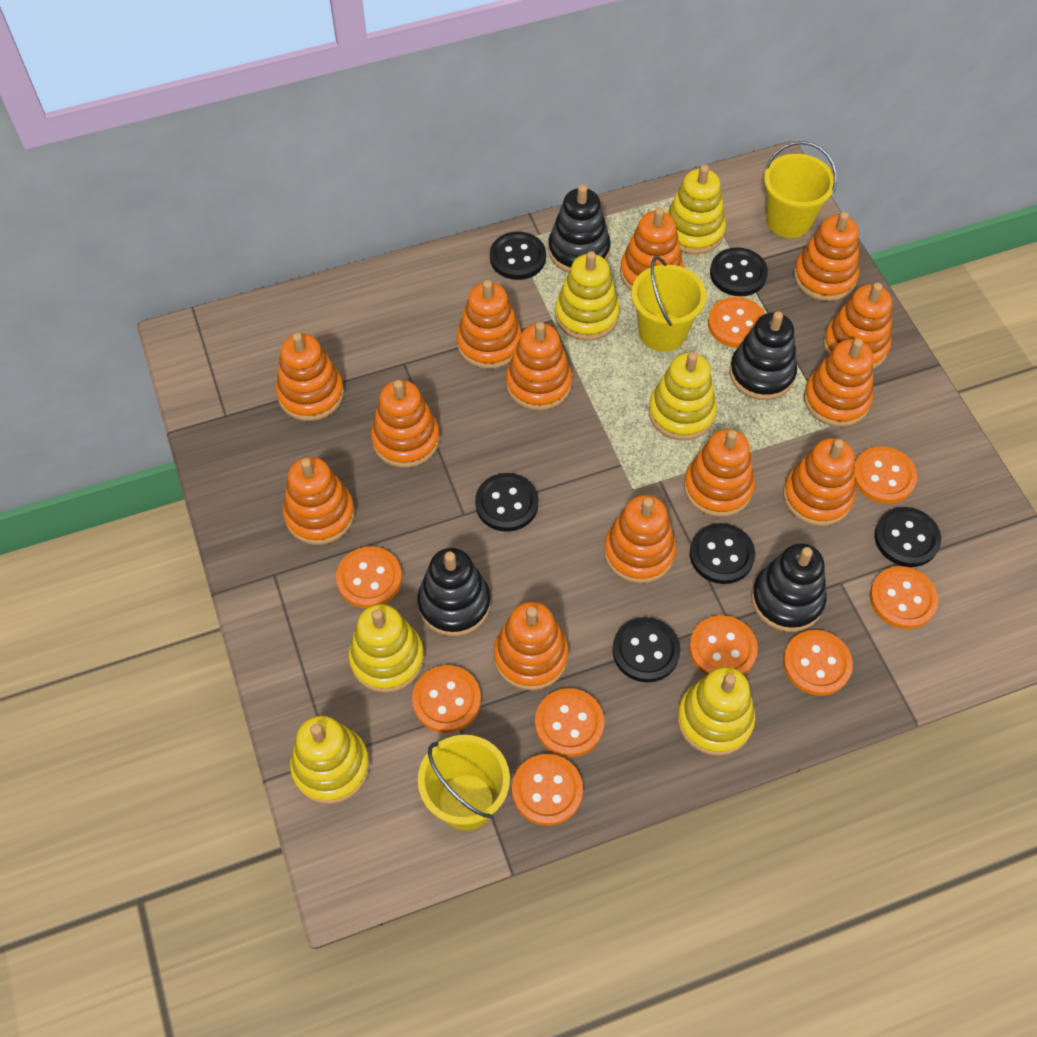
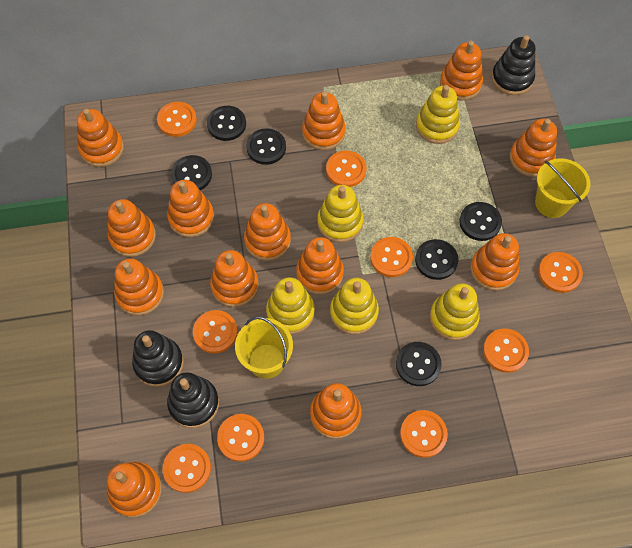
black stacking toy: [417,548,491,637] [548,185,610,273] [729,311,797,400] [751,543,826,632] = 4 -> [132,330,184,387] [167,372,219,428] [492,35,536,95] = 3
yellow bucket: [418,735,510,831] [631,256,706,352] [764,141,837,238] = 3 -> [235,316,293,379] [535,158,590,218] = 2
yellow stacking toy: [290,716,370,804] [349,604,424,693] [555,251,620,341] [649,352,717,440] [667,165,726,255] [677,667,755,756] = 6 -> [266,277,315,334] [317,185,363,242] [330,278,379,334] [416,85,460,144] [430,283,480,340] = 5

